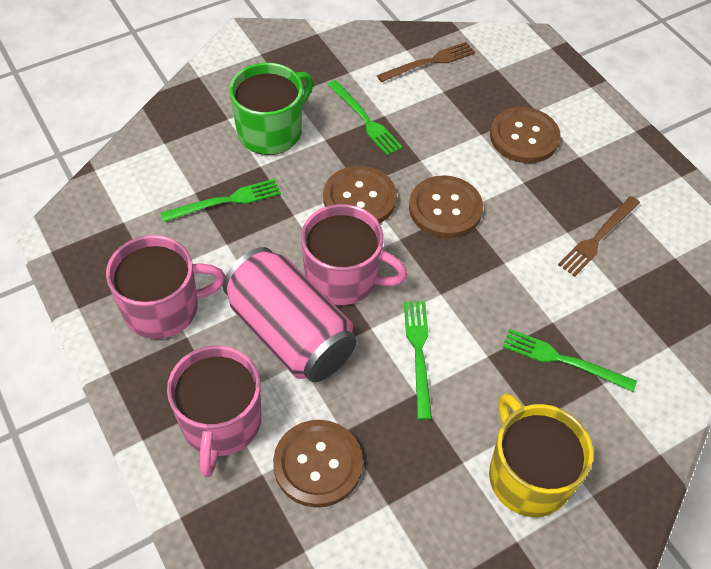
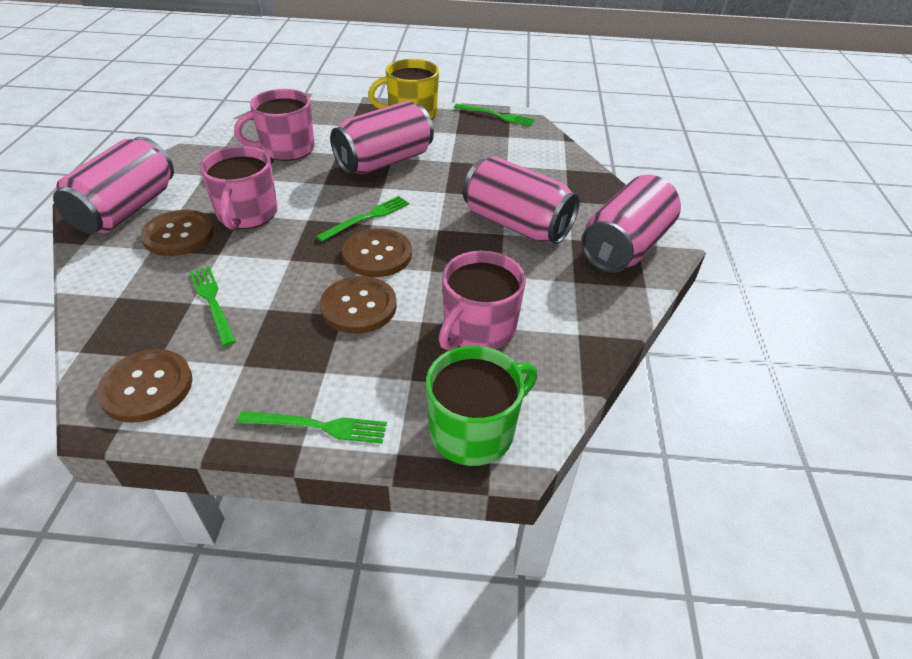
brown fork: [377,42,475,82] [558,196,640,277] = 2 -> none = 0
pink can: [223,247,356,382] = 1 -> [53,137,174,234] [330,101,434,174] [463,156,580,244] [581,175,681,273] = 4

